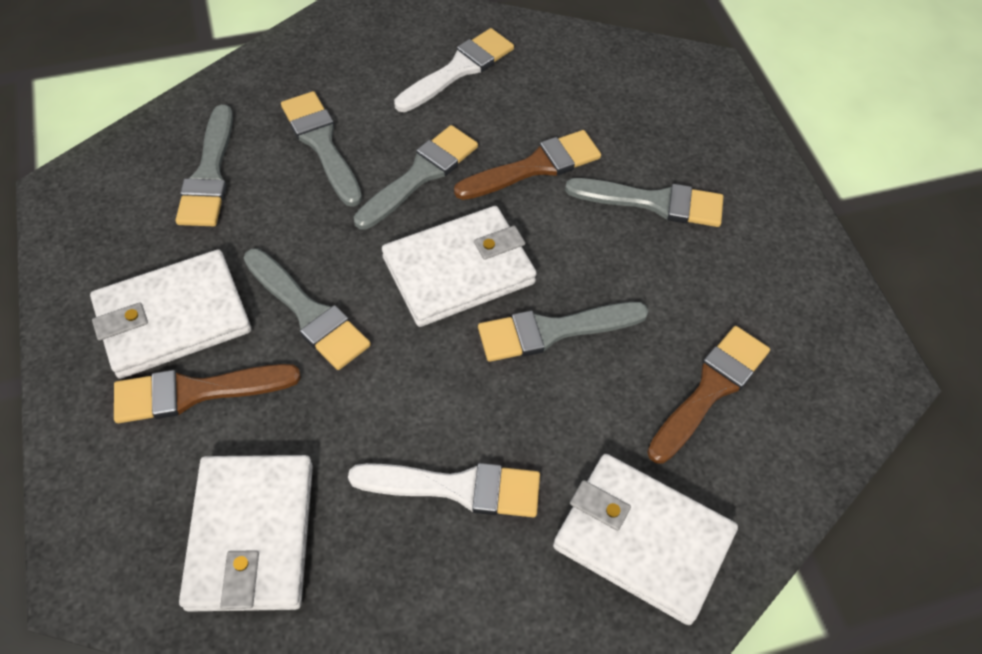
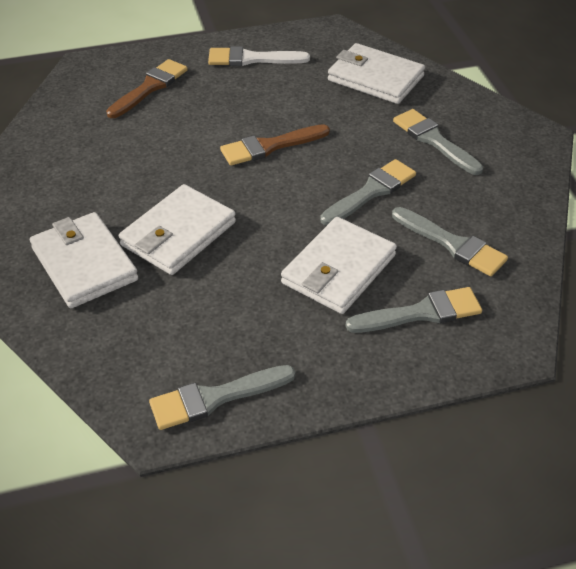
brown brush: [114,364,301,423] [454,130,601,200] [647,326,770,464] = 3 -> [106,59,188,118] [220,124,330,165] = 2
grey brush: [176,105,233,226] [244,248,371,370] [281,91,362,207] [354,125,478,230] [478,302,649,362] [565,178,723,227] = 6 -> [149,365,296,430] [320,159,416,225] [346,287,482,333] [392,207,508,276] [393,109,483,175] = 5
white brush: [348,463,540,517] [394,28,514,112] = 2 -> [208,46,310,66] = 1

